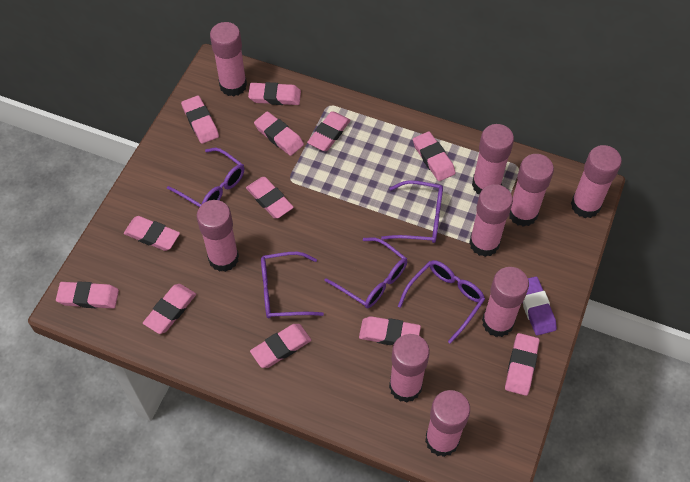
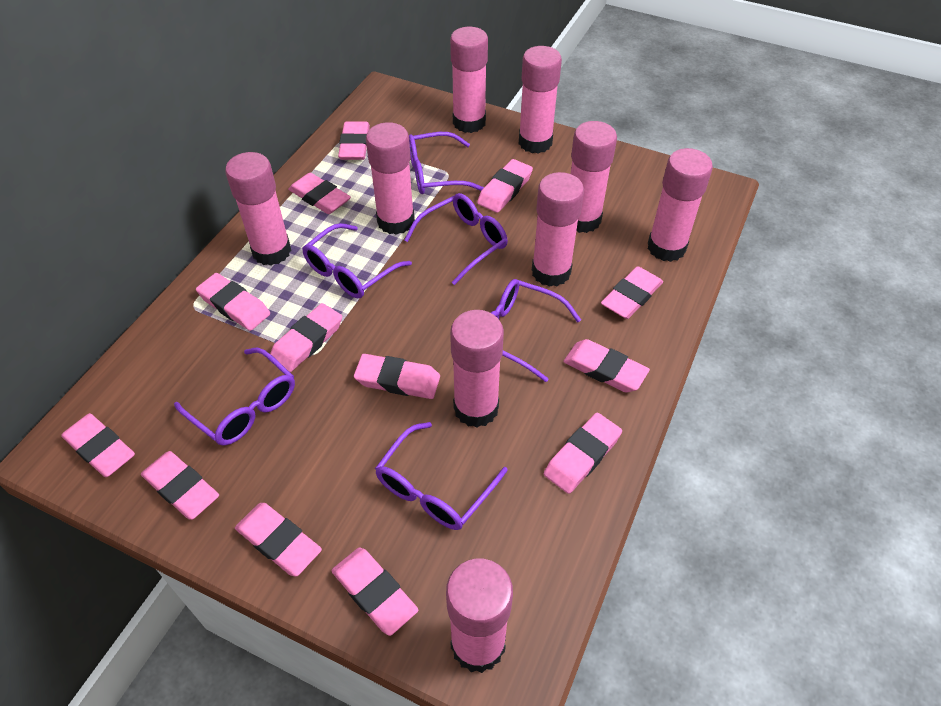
pink eraser: [56,281,119,309] [124,216,180,251] [143,284,196,334] [181,96,219,144] [246,177,294,219] [248,82,301,105] [250,324,311,368] [254,111,304,156] [307,111,351,151] [359,316,421,345] [413,131,456,181] [505,333,540,396] = 12 -> [61,413,135,477] [141,451,219,520] [196,273,270,331] [235,503,322,577] [270,303,342,372] [288,173,351,214] [331,548,418,636] [338,121,370,160] [354,354,440,399] [477,159,533,213] [544,413,622,494] [563,339,650,392] [601,266,663,319] = 13
purple eraser: [522,276,557,335] = 1 -> none = 0
purple glasses: [167,148,244,207] [261,252,324,318] [324,237,407,308] [381,180,443,243] [398,260,485,344] = 5 -> [174,348,295,446] [302,223,412,298] [375,422,508,530] [404,193,508,285] [409,132,484,194] [491,279,581,382] = 6

